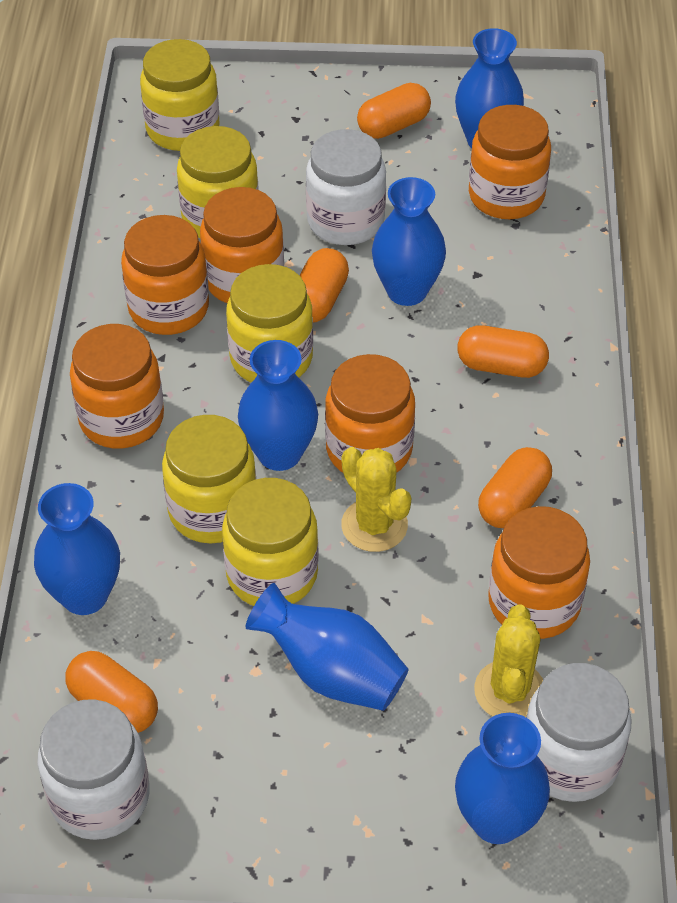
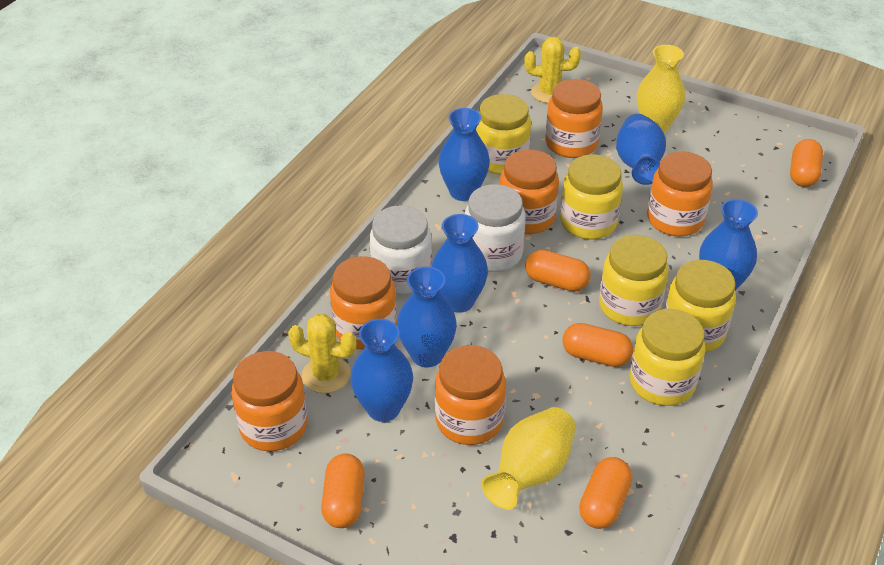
white jar: [38,699,150,840] [306,129,386,245] [526,663,632,802] = 3 -> [369,205,432,295] [465,184,525,272] = 2
yellow vase: none = 0 -> [481,407,576,509] [637,45,685,133] = 2

